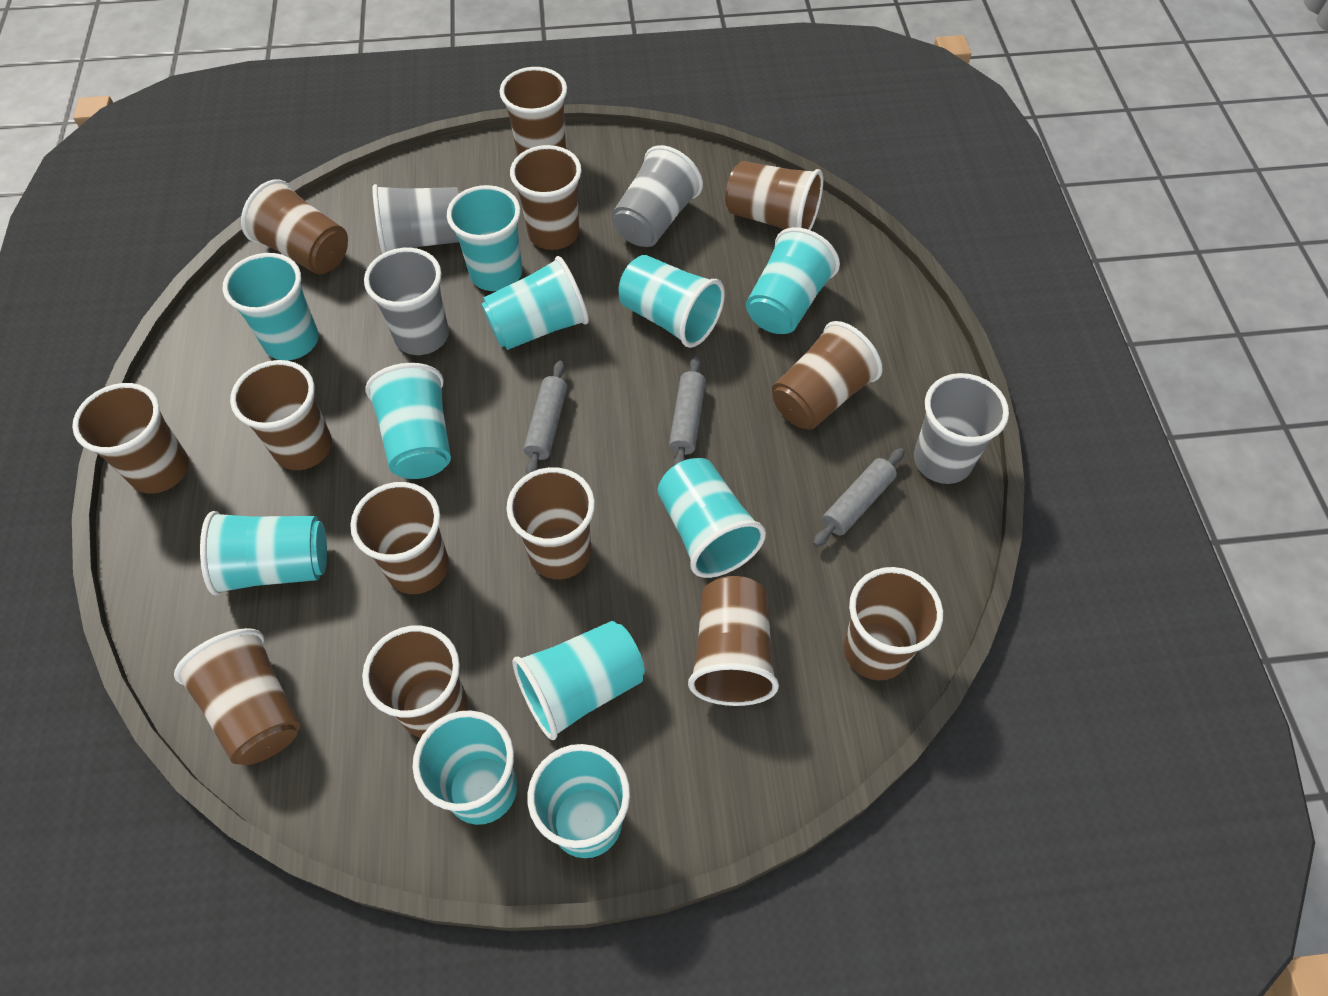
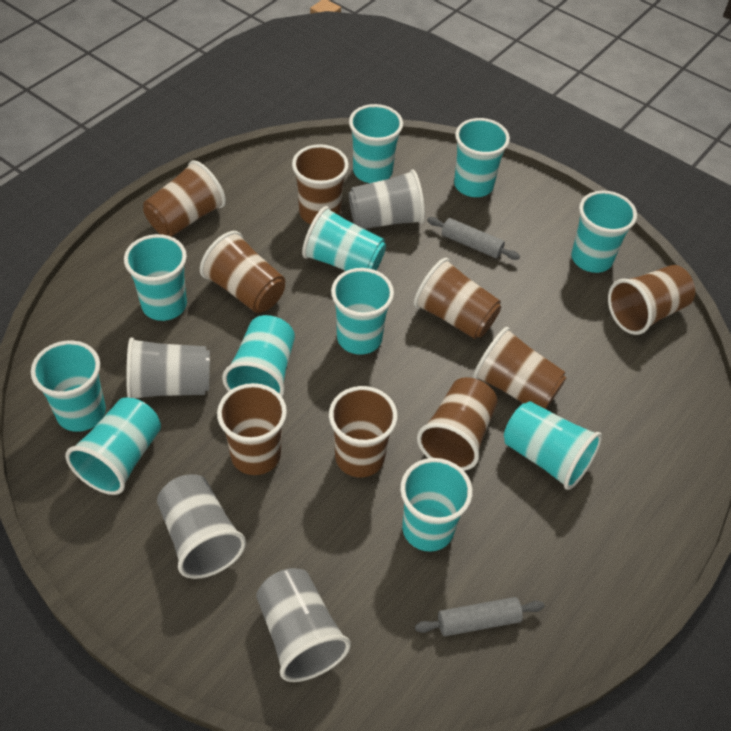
brown cup: [72,383,189,494] [174,628,300,765] [230,360,332,470] [241,179,348,275] [350,482,449,594] [362,625,467,738] [499,67,567,156] [506,467,595,579] [510,145,582,250] [688,576,779,706] [725,161,823,230] [772,321,883,430] [843,567,943,680] = 13 -> [143,160,226,237] [200,231,285,313] [217,383,287,475] [292,144,349,224] [329,386,398,477] [414,258,501,339] [417,377,498,471] [473,327,566,409] [608,265,695,335] = 9
grey rolling pin: [524,361,567,474] [669,356,706,466] [813,448,905,547] = 3 -> [415,597,544,636] [427,217,520,260] = 2

